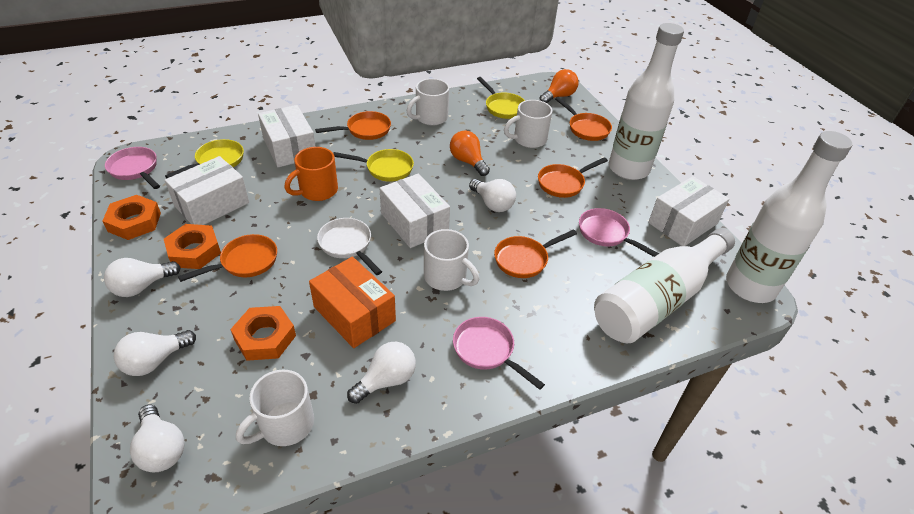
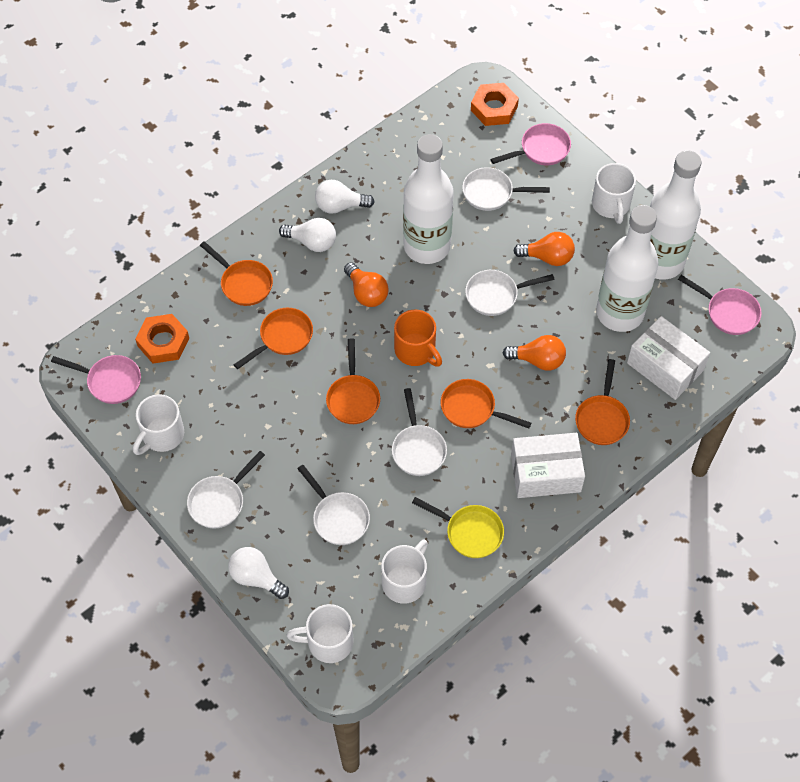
orange box: [309,257,396,348] = 1 -> none = 0
orange light bulb: [450,130,490,176] [540,69,579,103] = 2 -> [344,263,388,307] [503,335,566,371] [513,232,575,266] = 3
orange nut: [102,195,161,240] [164,224,221,269] [230,306,296,361] = 3 -> [135,314,189,364] [471,83,519,126] = 2
white box: [165,156,249,225] [258,105,316,167] [380,174,450,248] [648,176,729,246] = 4 -> [511,433,585,498] [627,316,710,400] = 2
white light bulb: [104,258,180,297] [114,330,196,376] [130,405,185,472] [347,342,416,404] [469,179,516,212] = 5 -> [228,547,289,599] [279,218,336,252] [315,180,374,214] = 3
white pan: [317,218,382,275] = 1 -> [187,451,265,528] [298,465,370,545] [392,388,447,476] [462,167,550,211] [465,270,555,316] = 5
yellow pan: [165,139,244,178] [333,149,414,182] [477,77,525,119] = 3 -> [412,497,504,558] = 1

